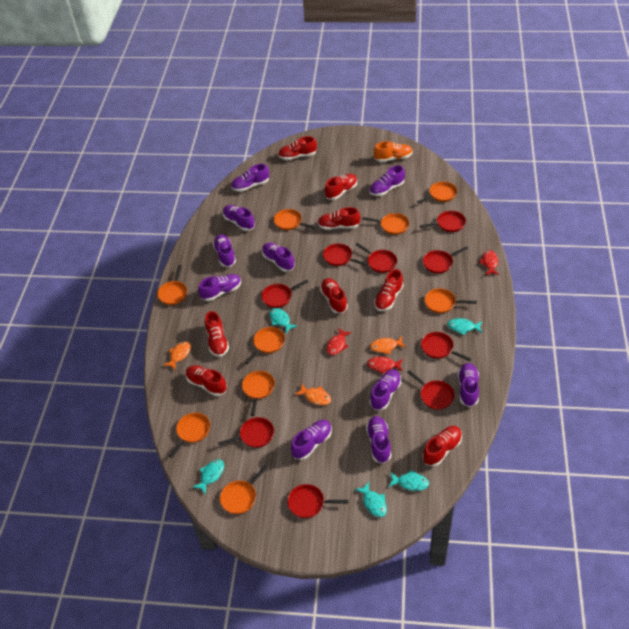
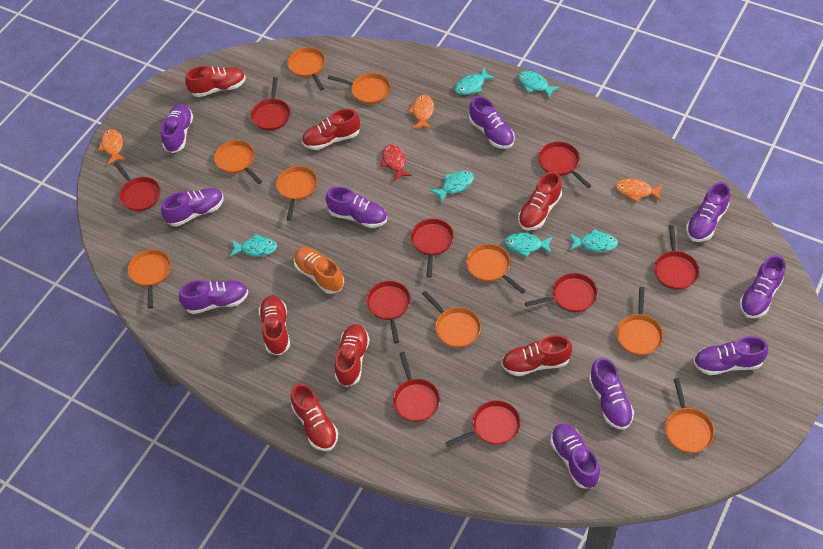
red fish: [326,328,352,355] [367,357,403,374] [479,250,499,275] = 3 -> [381,144,412,181] = 1
red shoe: [186,365,227,396] [205,311,229,357] [278,136,317,160] [318,207,361,230] [320,278,348,313] [325,174,357,200] [374,269,404,311] [422,426,462,466] = 8 -> [185,66,246,97] [258,296,290,355] [291,383,338,451] [302,109,360,150] [335,324,370,387] [501,335,572,376] [518,172,562,230] = 7
turquoise fish: [193,459,224,494] [270,308,298,333] [355,482,387,517] [388,470,429,491] [447,318,483,335] = 5 -> [230,234,277,257] [430,171,474,202] [454,68,495,95] [504,233,553,257] [518,71,560,98] [570,229,618,252] = 6

